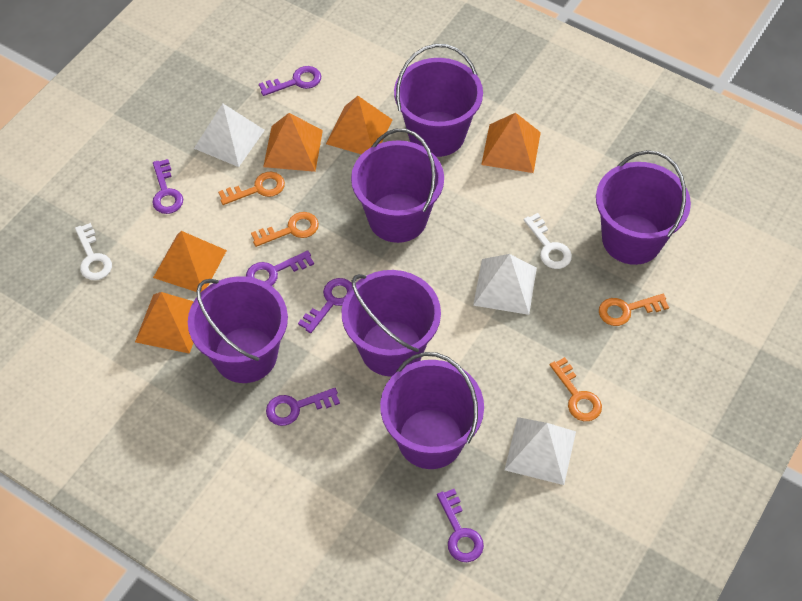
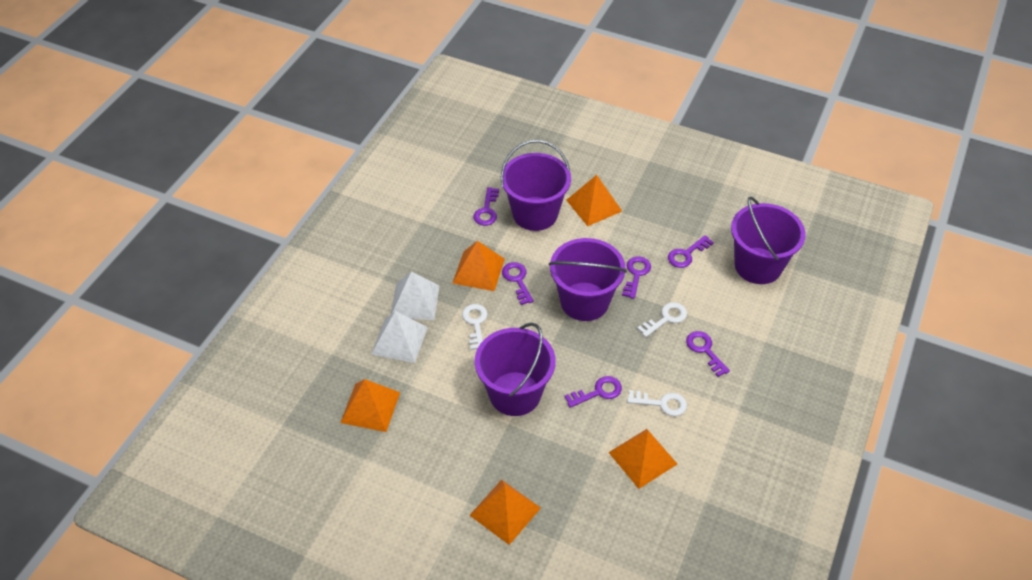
orange key: [218,172,285,205] [251,212,319,247] [550,357,602,421] [599,294,669,326] = 4 -> none = 0
purple bucket: [188,276,288,383] [342,270,441,377] [351,129,444,243] [380,352,484,469] [394,44,483,157] [596,150,691,265] = 6 -> [475,323,556,416] [501,140,571,231] [549,238,627,321] [731,197,806,284] = 4
white key: [75,223,112,280] [524,213,572,269] = 2 -> [462,304,488,350] [627,390,687,416] [637,302,687,337] = 3
white pyramid: [194,104,265,167] [473,254,537,315] [505,417,576,485] = 3 -> [371,311,428,363] [391,271,440,320] = 2

